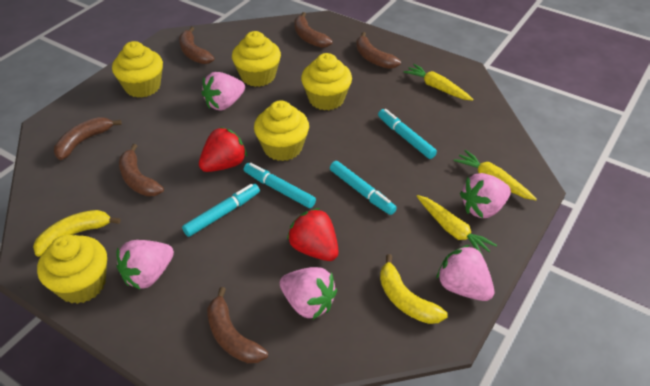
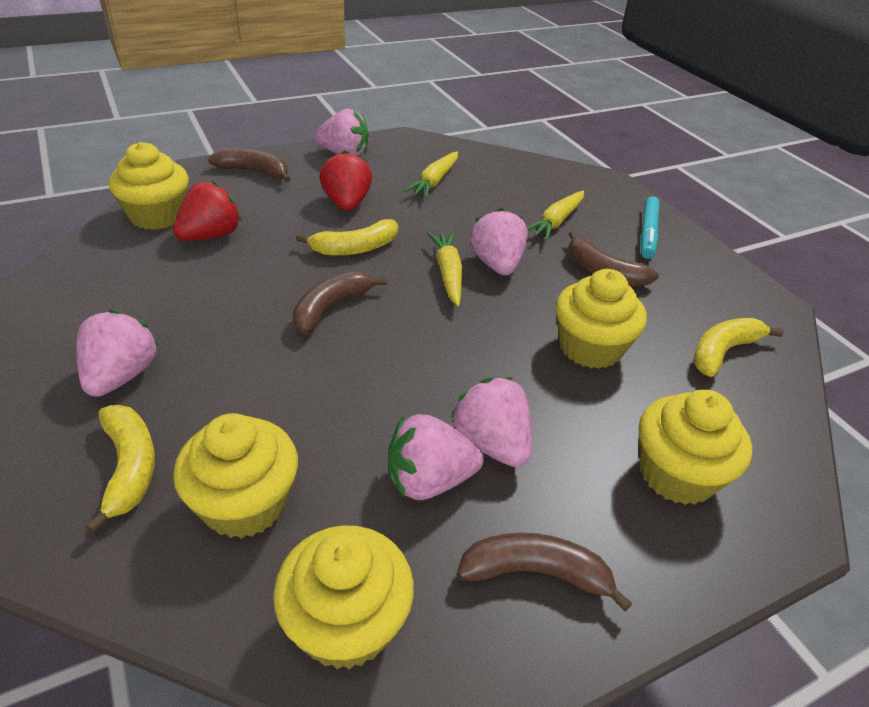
brown banana: [54,117,122,160] [119,144,164,196] [179,27,215,64] [207,287,268,363] [294,12,333,48] [356,32,401,69] = 6 -> [208,148,290,182] [293,271,387,335] [457,533,632,611] [569,231,659,287] = 4
turquoise marker: [182,184,260,237] [244,163,316,208] [330,161,397,215] [378,109,437,159] = 4 -> [640,196,660,259] = 1
yellow banana: [33,210,120,257] [380,254,448,324] = 2 -> [85,405,155,534] [296,219,398,256] [693,318,784,377] = 3

